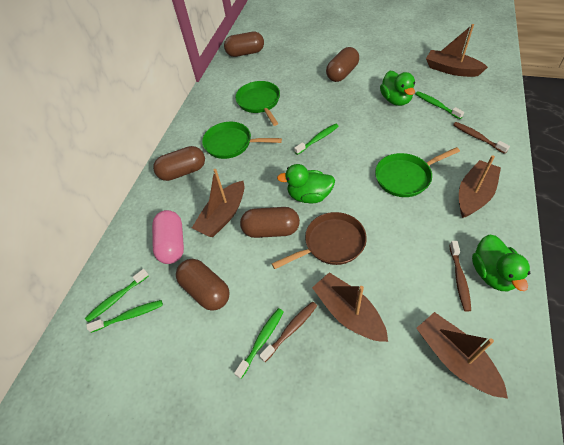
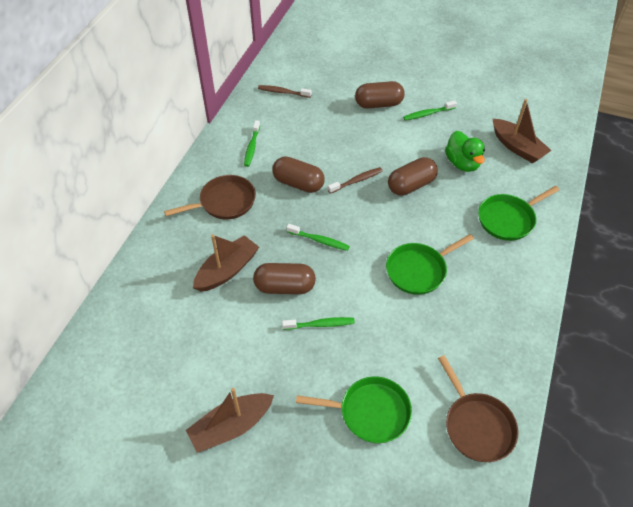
brown boat: [192,169,245,237] [312,272,388,342] [416,312,508,398] [426,24,488,77] [459,155,501,218] = 5 -> [186,388,274,453] [193,234,259,292] [493,99,552,163] = 3
brown capsule: [153,146,205,181] [176,259,230,311] [224,32,264,57] [240,207,300,238] [326,47,359,82] = 5 -> [253,263,316,294] [272,156,325,193] [355,81,405,108] [388,157,438,196] = 4
brown pan: [272,212,367,269] = 1 -> [164,175,256,219] [438,355,518,462] = 2
brown toothbrush: [259,302,317,362] [449,241,471,311] [453,122,510,154] = 3 -> [258,85,312,98] [328,167,383,194] = 2
green duck: [277,164,335,203] [380,71,415,106] [472,235,530,291] = 3 -> [445,131,485,172] = 1
green toothbrush: [85,269,149,323] [86,300,163,333] [234,308,284,379] [294,124,339,155] [415,91,464,119] = 5 -> [244,120,260,167] [282,317,355,330] [286,224,350,251] [403,100,457,121] = 4
pink capsule: [152,210,184,264] = 1 -> none = 0

